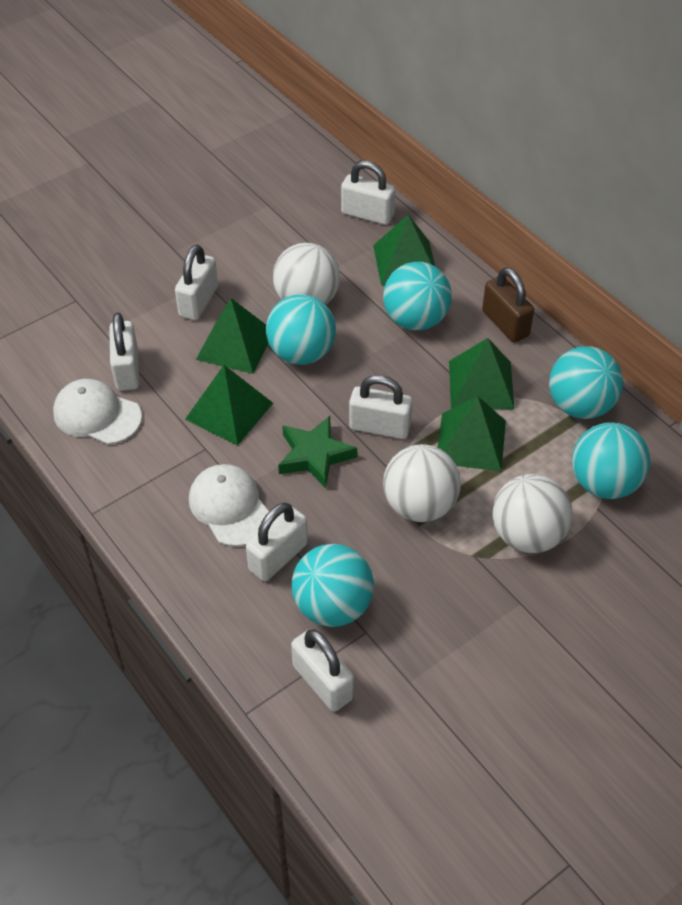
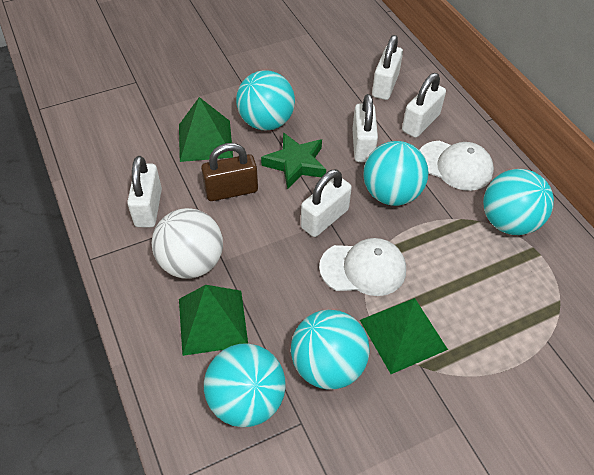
green pyramid: [185,365,273,446] [196,298,268,374] [373,215,435,285] [438,396,506,471] [449,338,515,410] = 5 -> [179,97,233,162] [179,285,248,356] [360,298,448,374] = 3
white ball: [273,243,340,305] [383,444,461,522] [492,474,572,553] = 3 -> [152,208,223,279] = 1
white padlock: [109,313,139,391] [175,245,218,320] [246,503,308,581] [291,629,354,712] [341,161,396,225] [349,375,413,439] = 6 -> [127,156,162,228] [301,169,352,237] [352,94,378,162] [372,35,403,100] [402,73,446,138] = 5

